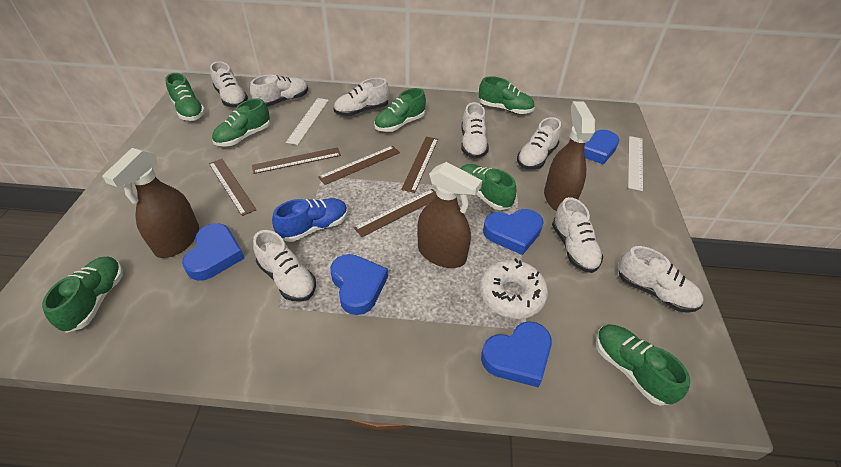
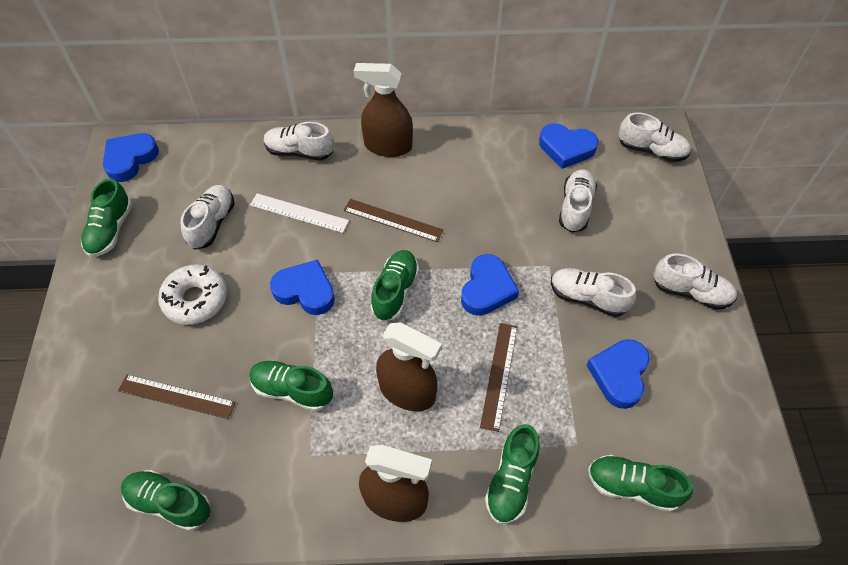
blue shoe: [272,198,348,242] = 1 -> none = 0
brown ruler: [209,159,256,216] [252,147,341,174] [318,146,400,185] [354,189,436,237] [401,137,438,193] = 5 -> [118,374,236,419] [344,199,444,242] [480,323,517,432] = 3
green shoe: [42,257,123,333] [165,73,205,121] [212,98,270,147] [374,88,426,132] [460,164,516,210] [479,76,535,114] [596,324,690,406] = 7 -> [81,179,132,257] [121,470,210,531] [249,360,333,411] [371,250,419,321] [485,424,540,524] [588,455,693,512] = 6
white ruler: [286,98,329,145] [628,136,643,191] = 2 -> [250,193,349,233] = 1
white shoe: [210,61,248,108] [250,75,308,107] [253,230,316,302] [334,78,390,116] [461,102,489,159] [517,117,561,169] [552,197,603,273] [618,246,703,313] = 8 -> [180,185,234,250] [264,122,334,160] [551,268,636,317] [559,170,597,232] [618,112,691,162] [653,253,737,310] = 6

